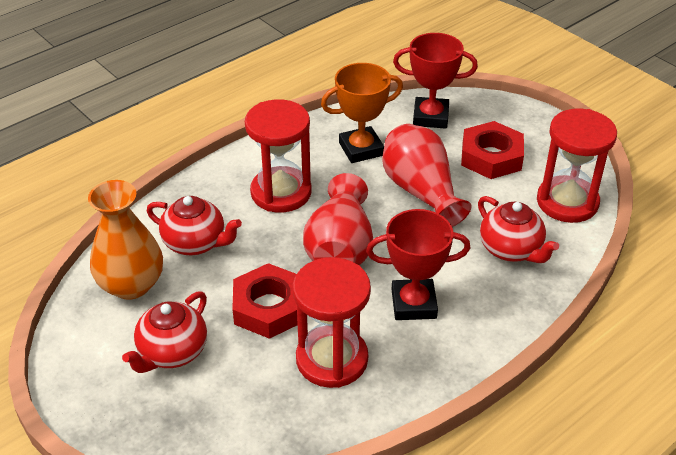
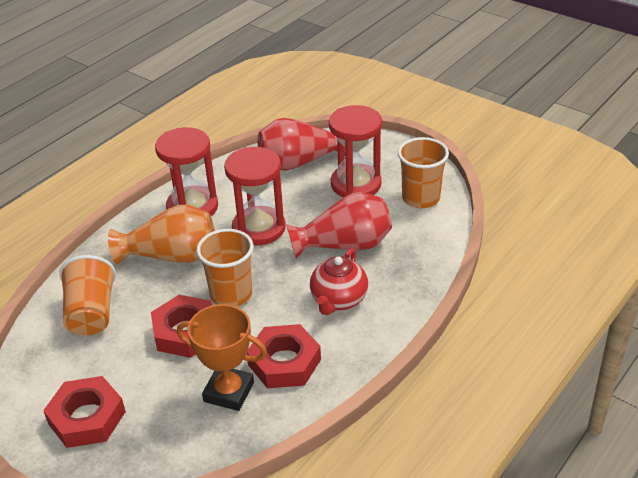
orange cup: none = 0 -> [59,255,116,335] [196,229,253,307] [398,137,449,208] = 3
red nut: [232,263,298,339] [461,121,524,179] = 2 -> [43,376,126,448] [151,295,212,358] [247,324,321,388] = 3
red teapot: [122,291,207,373] [147,196,242,255] [478,196,559,263] = 3 -> [310,248,368,315] = 1
red trophy: [366,209,471,320] [393,33,478,129] = 2 -> none = 0

